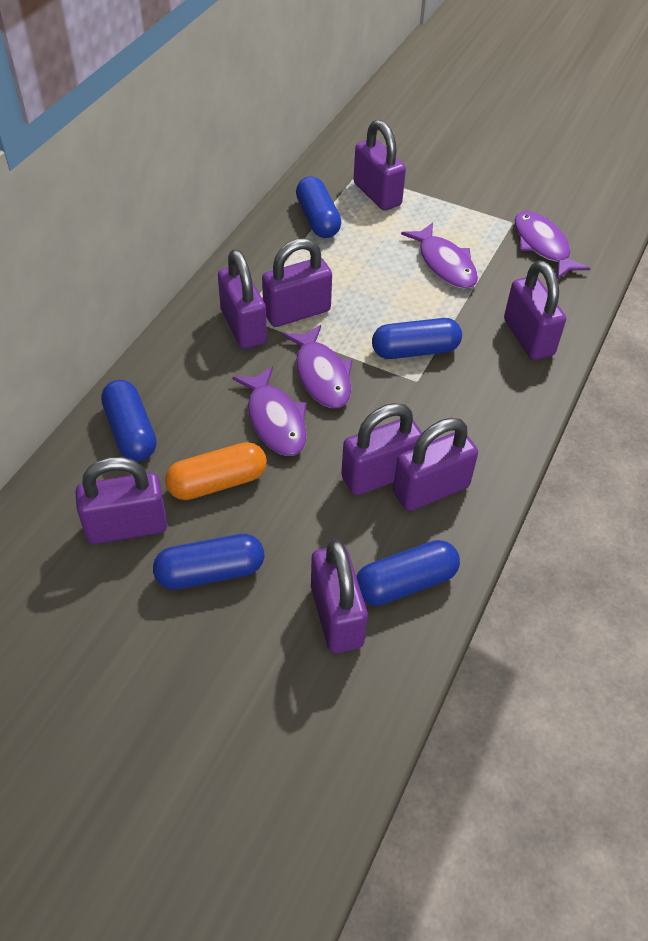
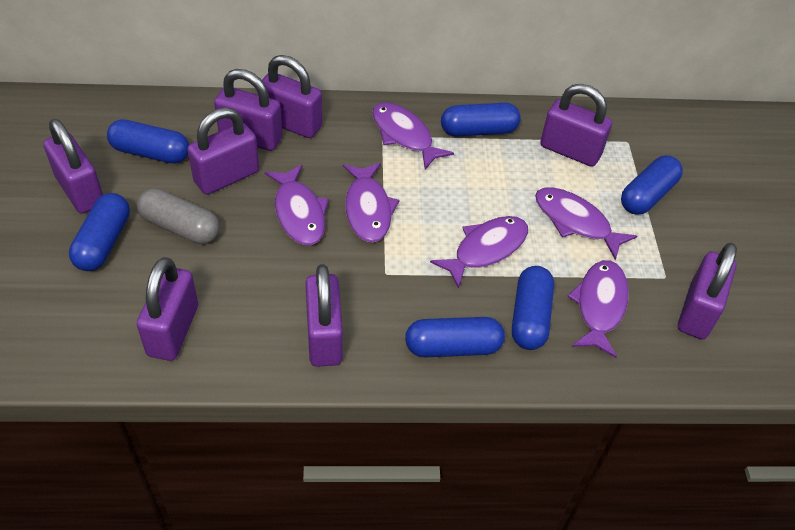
blue capsule: [101,380,157,461] [153,534,264,590] [296,176,341,238] [356,540,460,606] [372,318,462,359] = 5 -> [69,193,130,271] [107,119,189,164] [405,317,505,357] [441,103,521,137] [512,266,554,350] [621,155,683,215] = 6
grey capsule: none = 0 -> [137,188,220,244] = 1
orange capsule: [165,442,267,500] = 1 -> none = 0
purple fish: [232,366,307,456] [282,325,353,408] [401,222,478,289] [514,211,590,279] = 4 -> [264,164,329,245] [343,163,400,242] [372,102,454,170] [430,216,528,289] [535,187,637,260] [567,260,629,358] = 6

